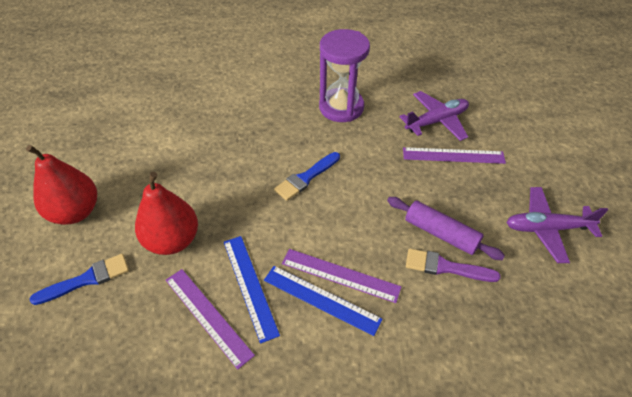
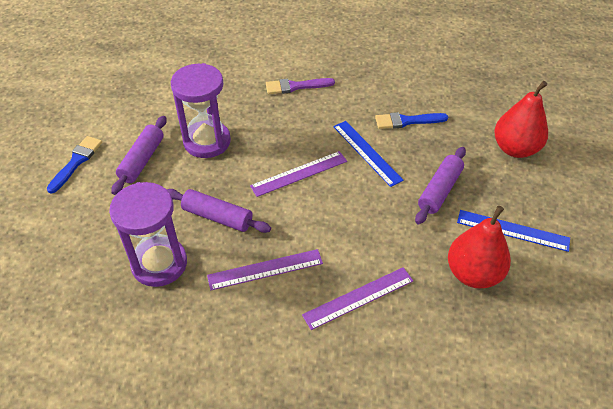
purple hourglass: [319,29,370,122] = 1 -> [109,182,187,287] [171,63,231,158] = 2
purple plane: [400,91,469,141] [506,187,608,263] = 2 -> none = 0
purple rolling pin: [387,197,505,260] = 1 -> [111,116,166,195] [167,189,271,233] [415,147,466,225] = 3

